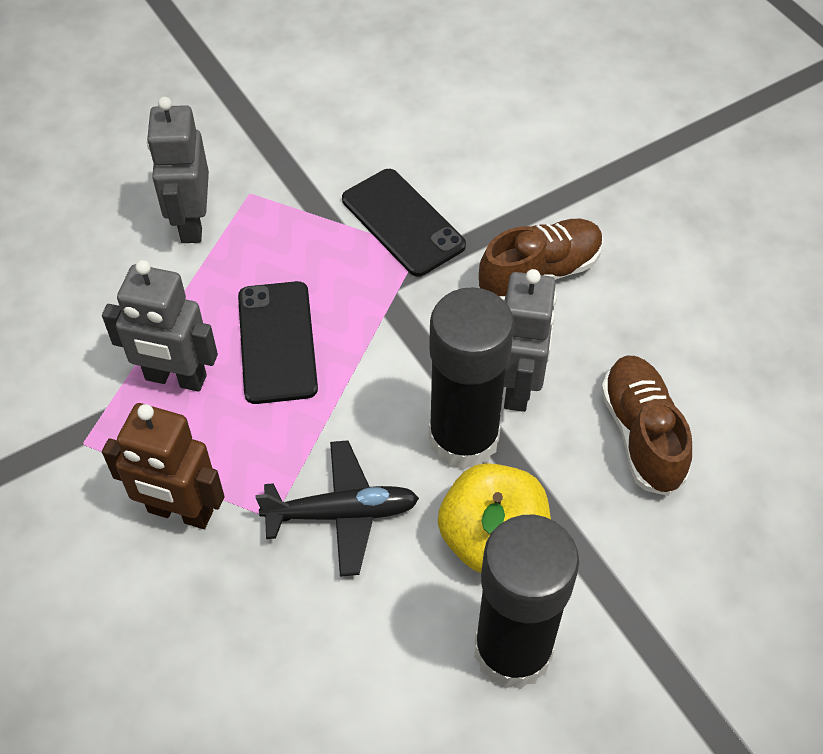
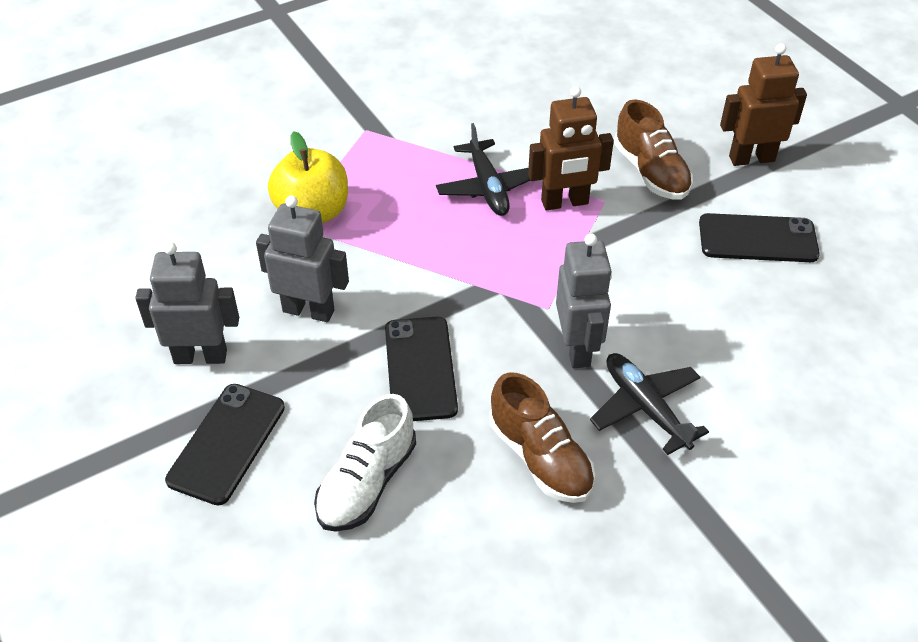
black glue stick: [428,287,514,470] [474,515,579,689] = 2 -> none = 0
black phone: [238,281,318,404] [342,169,466,277] = 2 -> [165,384,285,506] [385,317,458,421] [699,213,820,262] = 3
black plane: [256,440,419,577] = 1 -> [436,123,531,216] [590,353,709,455] = 2
brown robot: [102,403,225,529] = 1 -> [528,86,614,210] [720,43,807,166] = 2
white shoe: none = 0 -> [314,394,416,532] = 1

